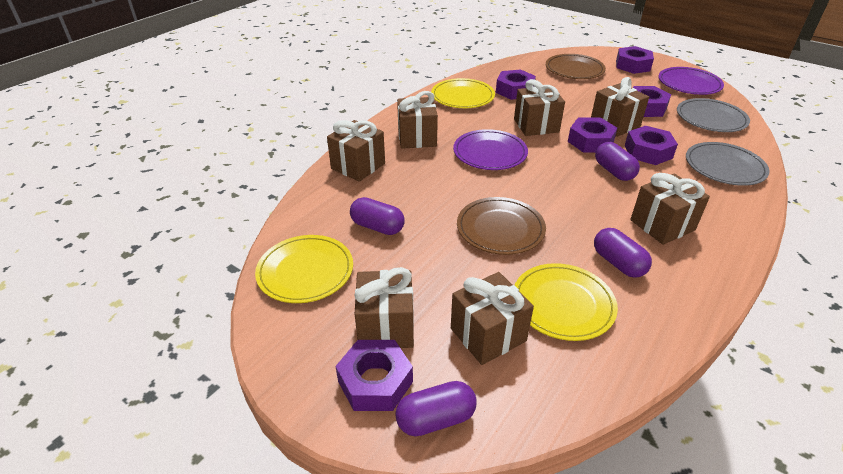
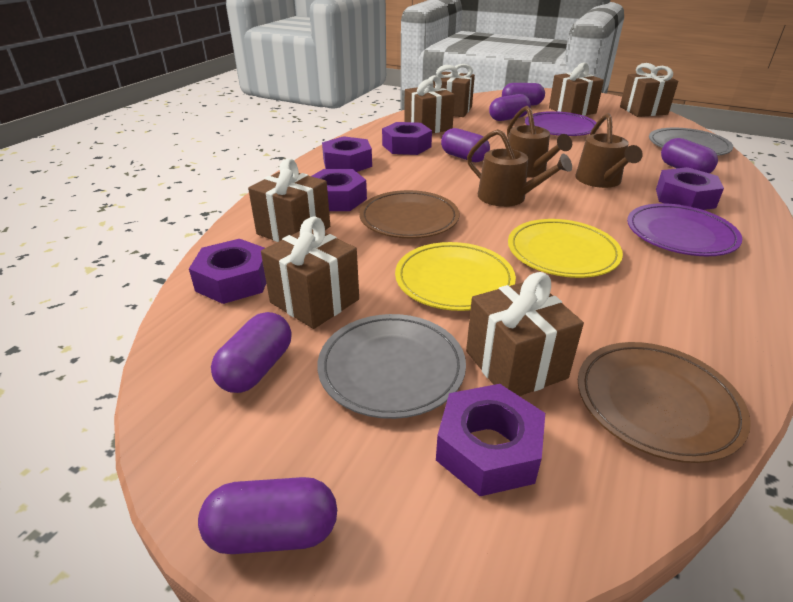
brown watering can: none = 0 -> [467,129,572,207] [507,106,572,177] [575,113,643,188] = 3
purple capsule: [350,197,405,235] [395,381,477,436] [594,228,652,278] [595,142,640,181] = 4 -> [198,477,337,554] [211,312,292,393] [441,128,490,162] [489,94,531,121] [502,83,545,106] [661,138,718,173] = 6
yellow plate: [255,235,353,303] [431,78,495,108] [515,263,618,341] = 3 -> [395,242,516,311] [508,219,623,278] = 2

